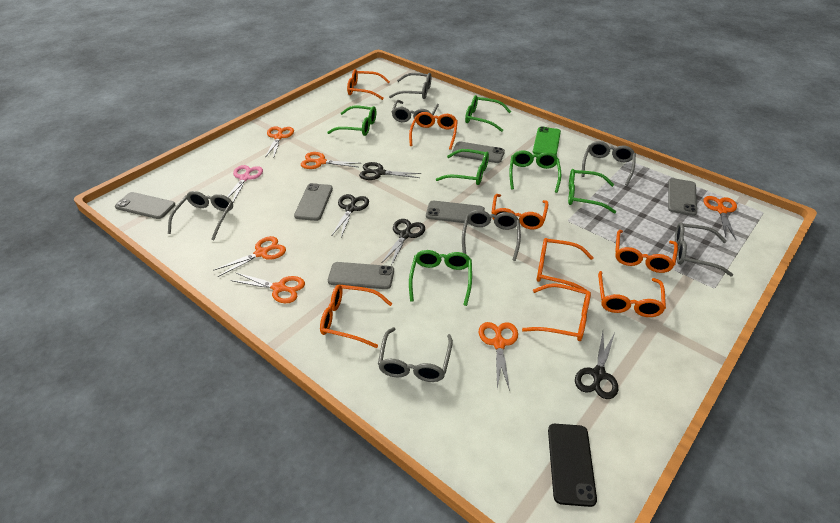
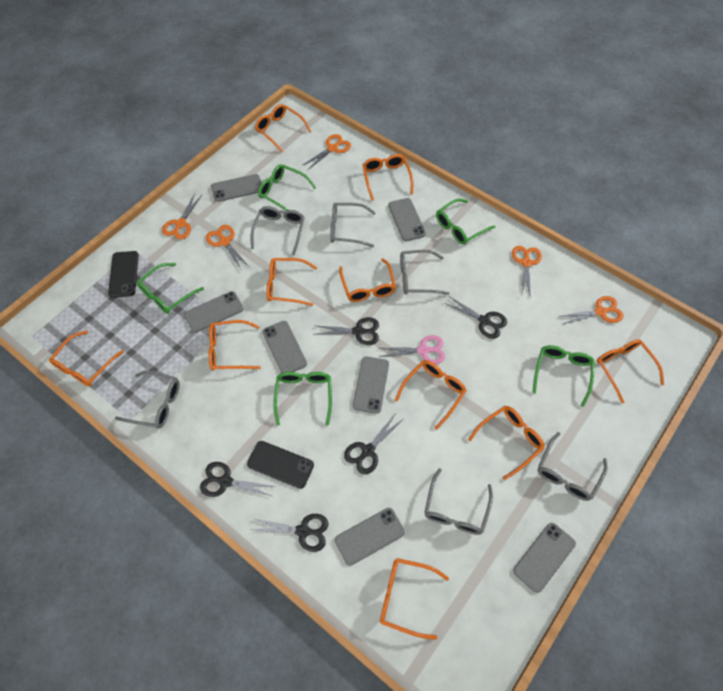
black phone: [548,424,597,507] = 1 -> [108,251,139,298] [247,441,314,489] = 2
black scissors: [332,194,369,237] [359,162,421,180] [382,219,425,266] [575,332,618,399] = 4 -> [200,462,276,497] [251,514,329,552] [316,317,379,345] [344,413,403,474] [445,296,507,339] = 5
green glasses: [327,106,376,136] [409,250,472,306] [436,149,489,185] [465,95,511,132] [509,150,561,193] [568,169,616,214] = 6 -> [137,263,204,314] [258,164,316,211] [273,372,332,426] [436,198,496,245] [532,345,595,407] = 5
green phone: [533,126,561,155] = 1 -> none = 0
grey glasses: [168,191,233,240] [378,327,453,382] [389,73,431,99] [392,100,439,122] [462,210,521,261] [581,141,636,186] [675,222,733,276] = 7 -> [115,371,180,429] [251,206,305,255] [330,203,376,247] [400,250,449,295] [424,468,493,535] [537,432,607,501] = 6
grey phone: [115,192,175,219] [294,183,333,221] [328,262,394,289] [426,201,485,224] [452,141,505,163] [668,178,697,216] = 6 -> [184,291,243,333] [211,174,262,202] [262,321,307,373] [335,508,405,566] [353,357,389,414] [388,198,426,241] [513,523,576,593] = 7
orange glasses: [320,285,392,348] [347,69,390,100] [409,112,458,150] [492,194,548,229] [522,283,591,341] [537,238,594,291] [598,271,666,317] [615,230,678,273] = 8 -> [49,330,124,387] [208,320,261,371] [255,104,311,153] [266,258,317,306] [339,258,396,302] [363,154,413,201] [380,558,449,640] [395,360,467,430] [468,406,545,480] [597,339,664,403] = 10
orange scissors: [213,236,286,277] [230,272,305,303] [265,126,294,158] [301,152,359,169] [479,322,518,391] [704,196,737,240] = 6 -> [162,193,202,239] [206,225,249,271] [303,134,351,170] [512,246,542,298] [558,296,624,325] = 5

